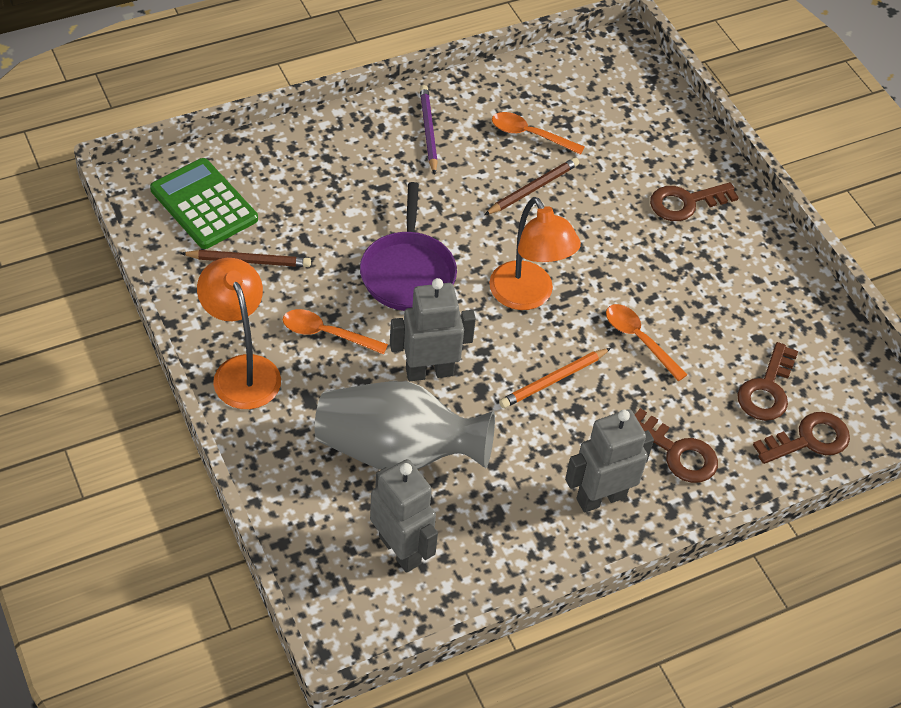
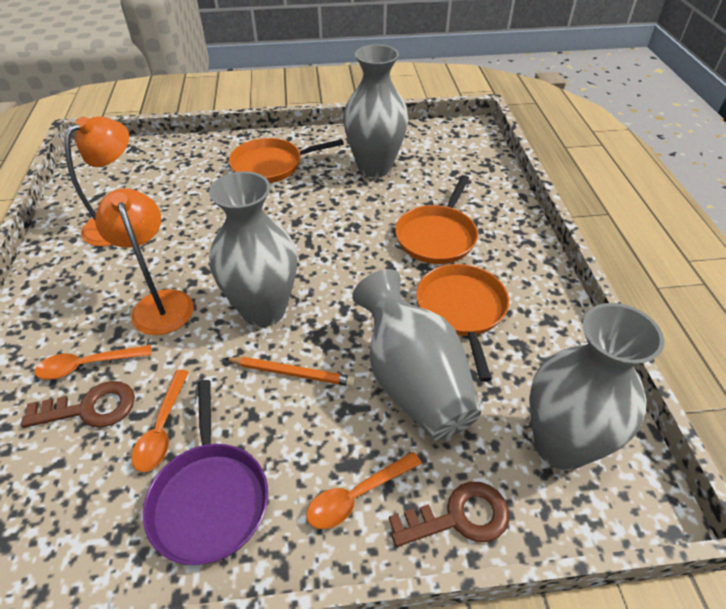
brown key: [635,408,718,483] [650,182,739,221] [737,342,798,421] [753,412,850,464] = 4 -> [21,381,135,428] [389,482,509,547] = 2
brown pencil: [180,250,311,267] [484,157,579,215] = 2 -> none = 0
green calculator: [150,158,258,249] = 1 -> none = 0
grey robot: [370,459,438,573] [390,278,476,381] [565,409,654,513] = 3 -> none = 0
grey vase: [315,381,495,470] = 1 -> [209,171,297,327] [343,44,408,177] [352,269,481,441] [529,303,664,470] = 4
orange pan: none = 0 -> [229,138,344,183] [395,175,478,264] [416,264,509,382] = 3
purple pencil: [420,85,438,174] = 1 -> none = 0

